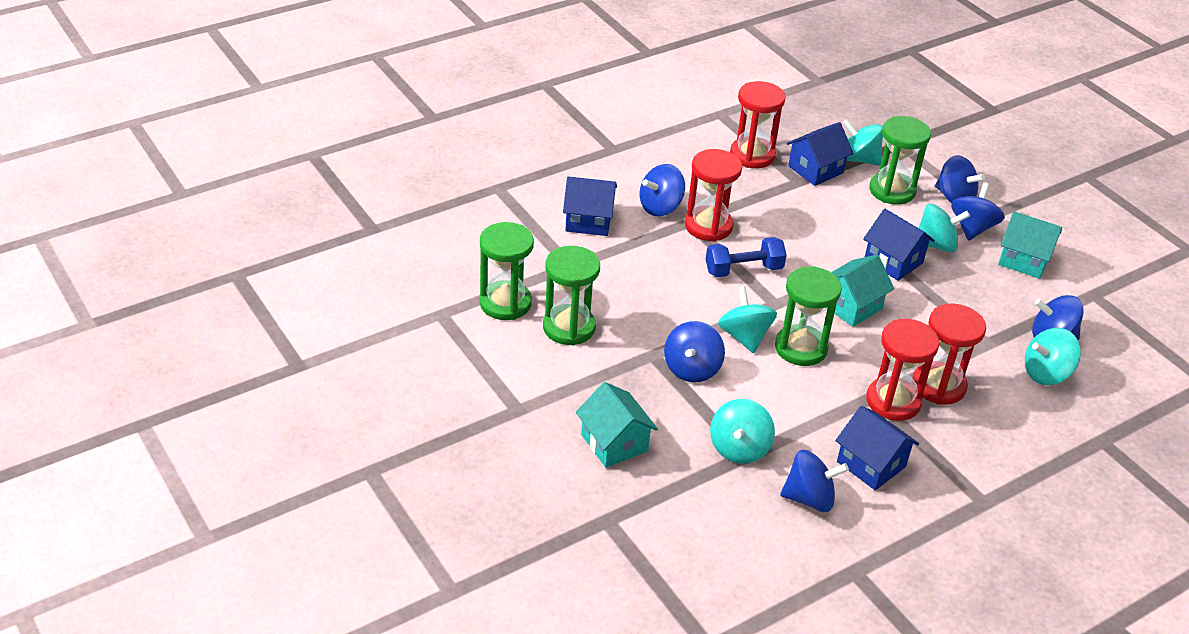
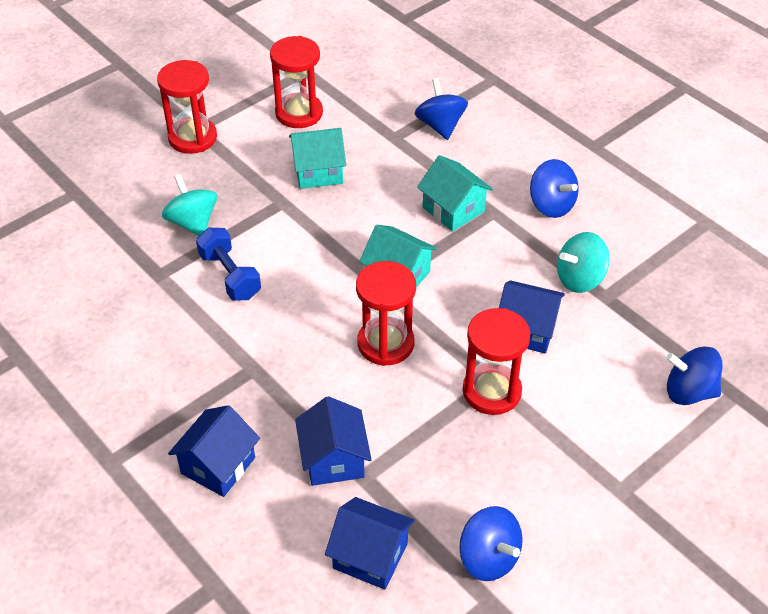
blue spinning top: [640,164,685,216] [664,321,725,382] [780,450,849,512] [935,155,985,203] [951,182,1005,241] [1032,295,1084,340] = 6 -> [415,78,468,140] [459,506,523,581] [530,159,579,218] [666,346,723,405] = 4
green hourglass: [480,222,534,320] [543,246,600,346] [775,266,842,366] [869,116,931,205] = 4 -> none = 0
turquoise spinning top: [710,399,775,464] [718,286,777,353] [843,119,883,166] [918,204,970,252] [1025,328,1081,385] = 5 -> [162,174,217,236] [557,232,610,293] = 2

